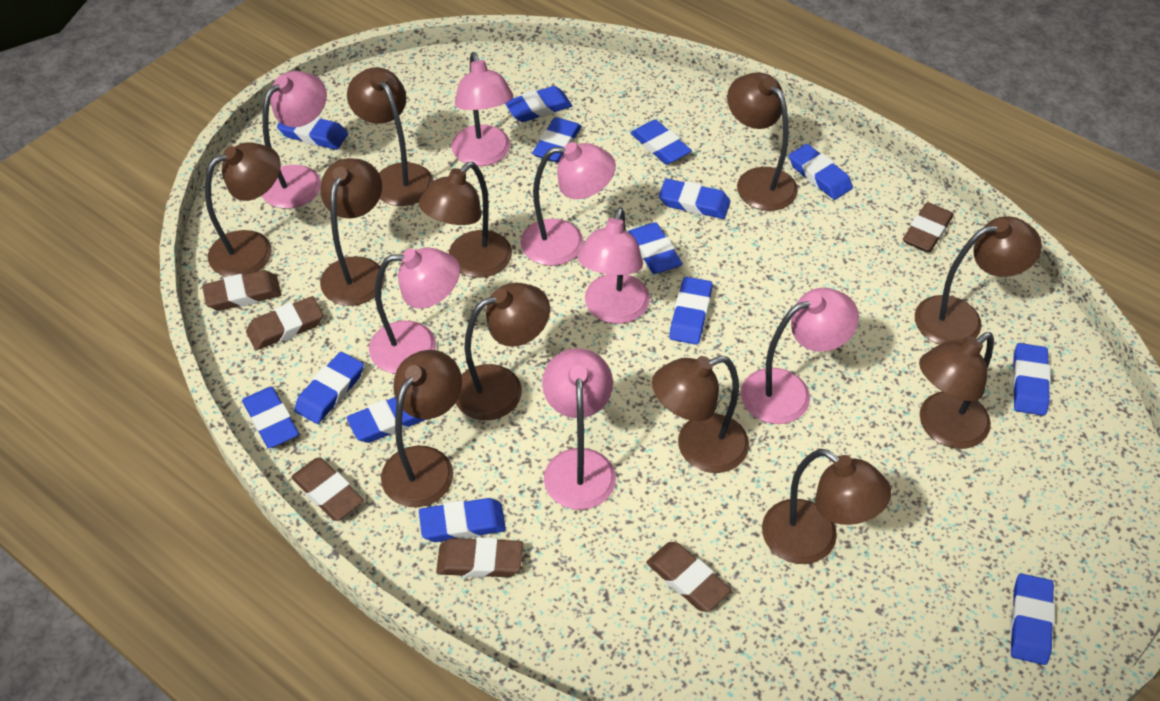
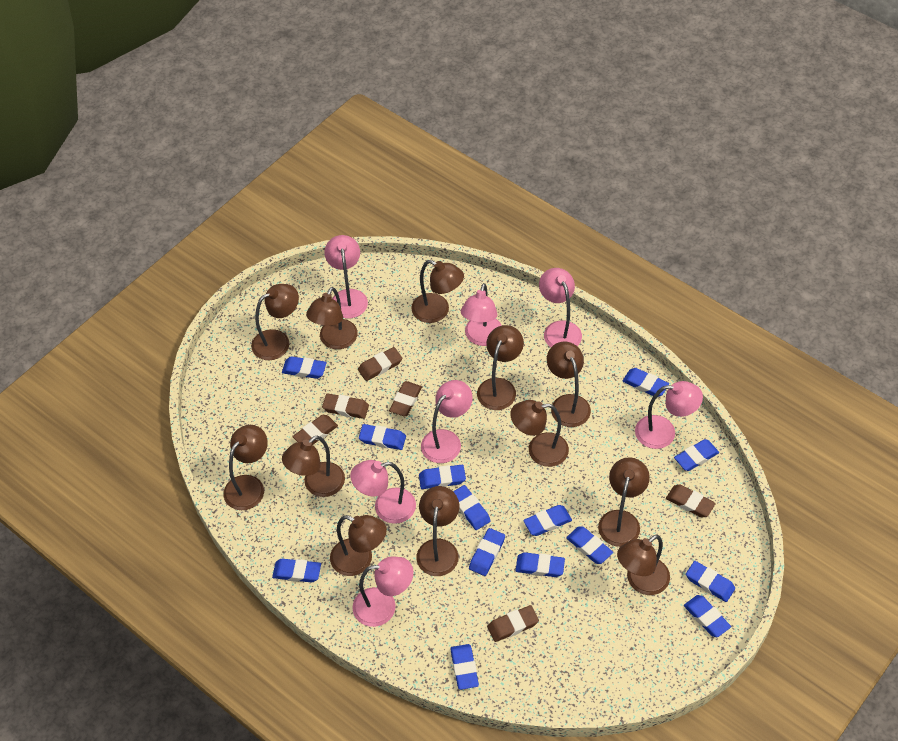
brown lamp: [205,142,281,277] [320,158,385,306] [347,67,433,206] [381,350,462,507] [419,162,512,278] [455,283,550,420] [652,356,749,473] [727,72,798,211] [762,449,891,564] [915,216,1042,345] [919,332,994,449] = 11 -> [223,425,268,510] [251,284,299,360] [282,435,345,497] [306,287,358,349] [330,515,387,576] [411,260,464,323] [417,486,459,576] [477,325,524,410] [510,400,569,467] [547,341,591,427] [598,457,650,547] [617,535,670,595] = 12

